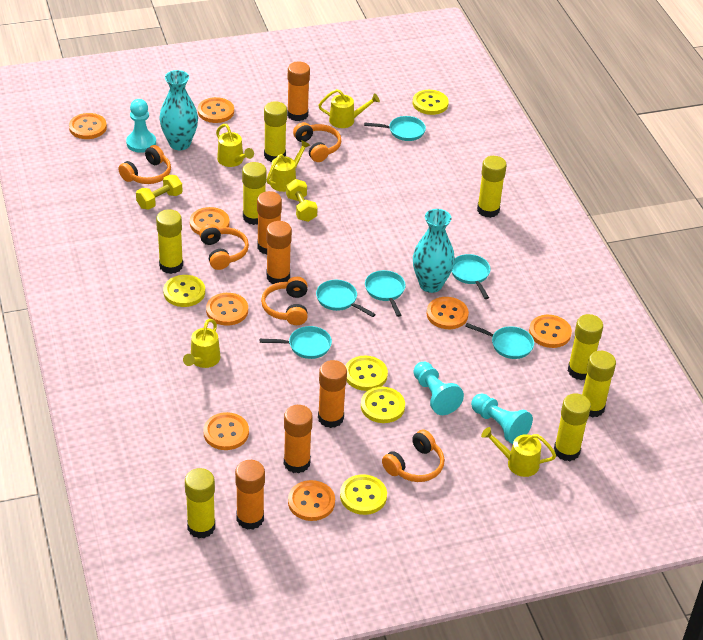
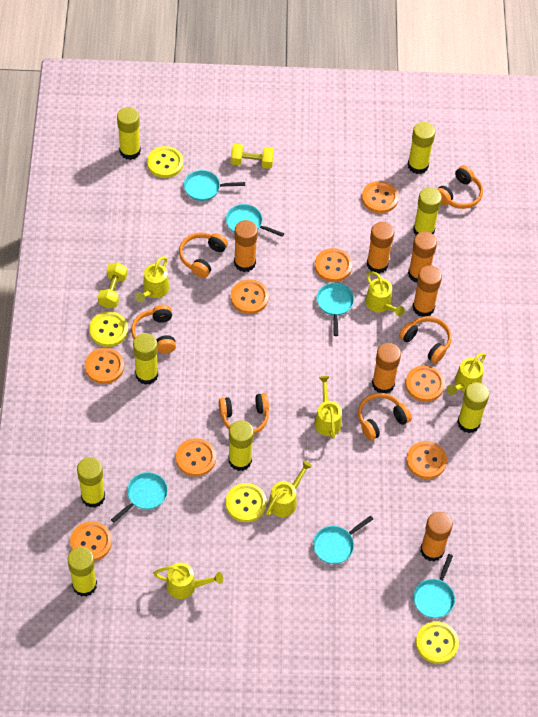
orange headphones: [118,145,171,184] [199,224,249,270] [261,277,308,325] [293,122,341,162] [382,429,445,482] = 5 -> [131,305,176,353] [179,232,228,278] [219,393,269,434] [358,393,412,440] [399,316,452,364] [437,165,483,209] = 6
turquoise pawn: [126,99,156,153] [414,362,464,415] [471,393,533,444] = 3 -> none = 0
turquoise vase: [159,70,198,150] [413,209,455,293] = 2 -> none = 0
yellow button: [163,275,205,307] [340,474,387,515] [346,356,388,391] [361,387,405,423] [413,90,449,115] = 5 -> [89,311,128,347] [147,146,183,178] [226,483,267,522] [416,622,459,664] = 4
yellow watering can: [183,319,220,368] [216,124,254,167] [267,140,310,192] [318,89,380,128] [481,427,556,477] = 5 -> [135,257,169,303] [153,563,223,599] [266,461,312,517] [314,376,342,439] [365,271,405,316] [447,353,486,395] = 6

